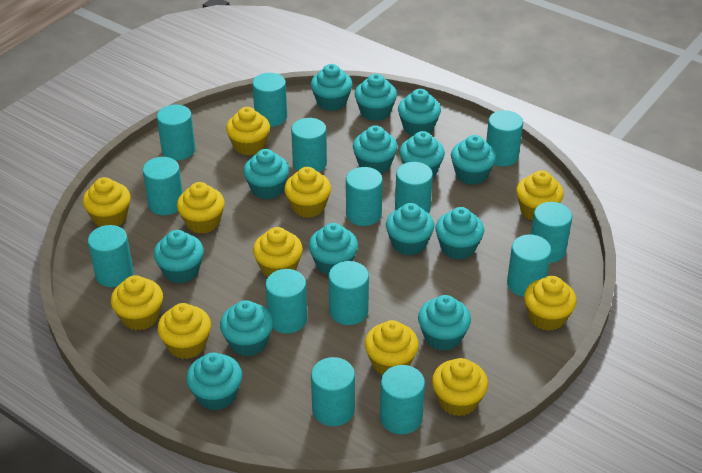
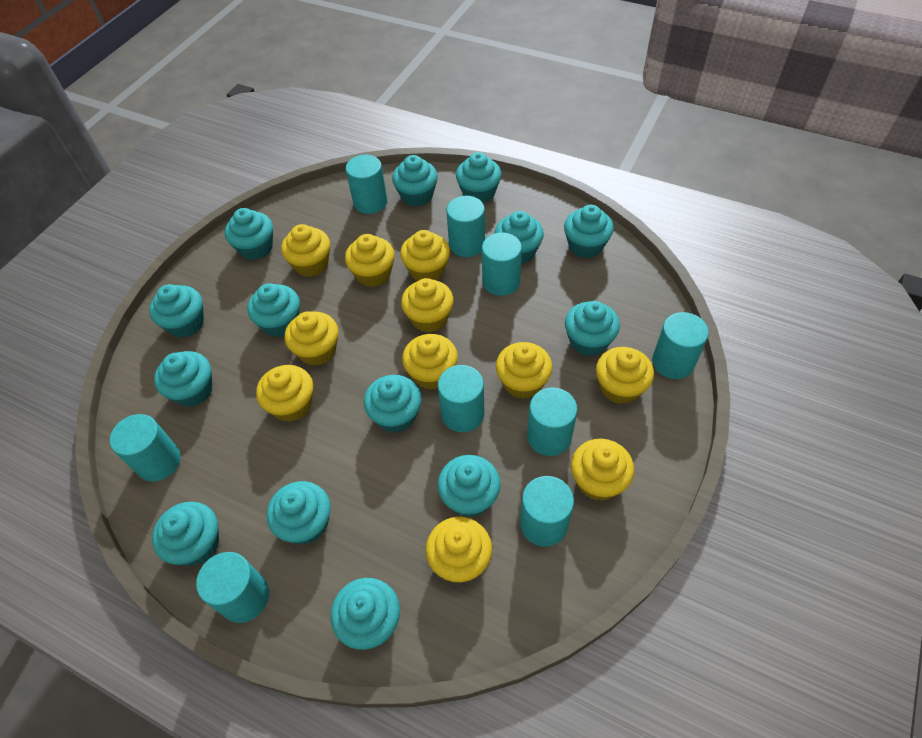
turquoise cylinder: [88,225,134,287] [143,157,183,215] [157,105,195,160] [252,73,287,127] [265,269,307,333] [291,118,327,172] [311,357,355,426] [329,261,369,325] [346,167,383,226] [380,365,425,434] [395,162,433,214] [486,110,523,166] [507,234,551,297] [531,202,572,263] = 14 -> [110,414,181,481] [196,552,269,623] [346,155,387,214] [438,365,484,432] [446,196,485,257] [482,233,522,296] [520,476,574,547] [527,388,578,456] [652,312,709,379] = 9

